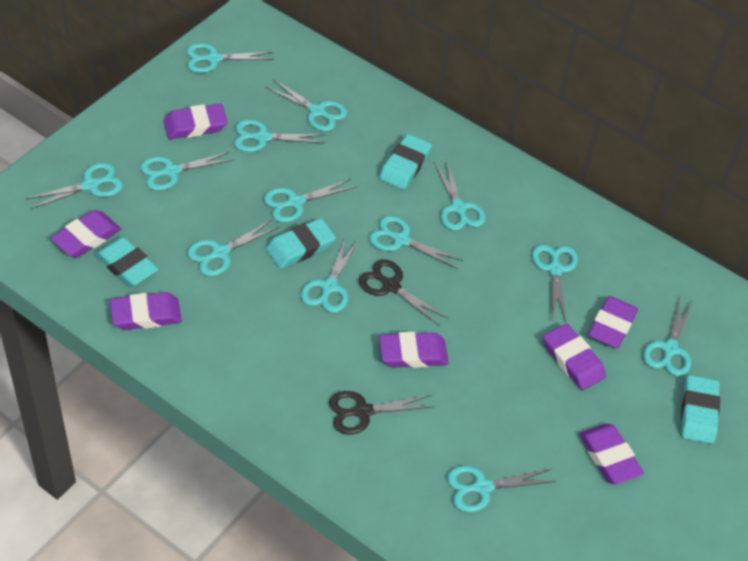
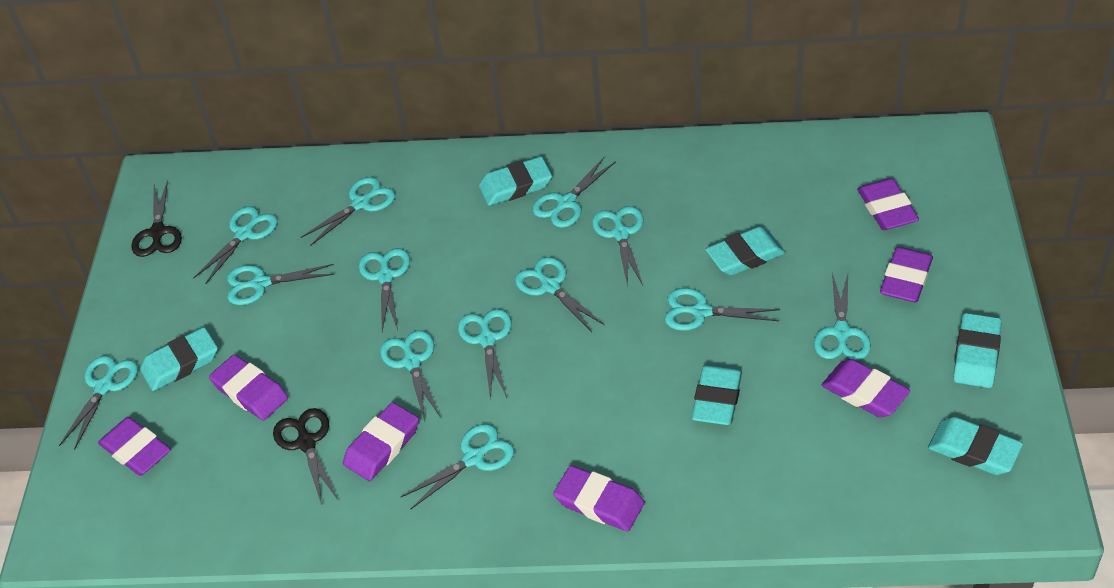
turquoise eraser: [95,237,159,287] [266,218,336,269] [379,134,432,190] [681,375,720,444] = 4 -> [140,327,218,391] [479,157,552,206] [692,365,742,425] [705,227,785,275] [928,417,1023,475] [953,313,1001,388] = 6

